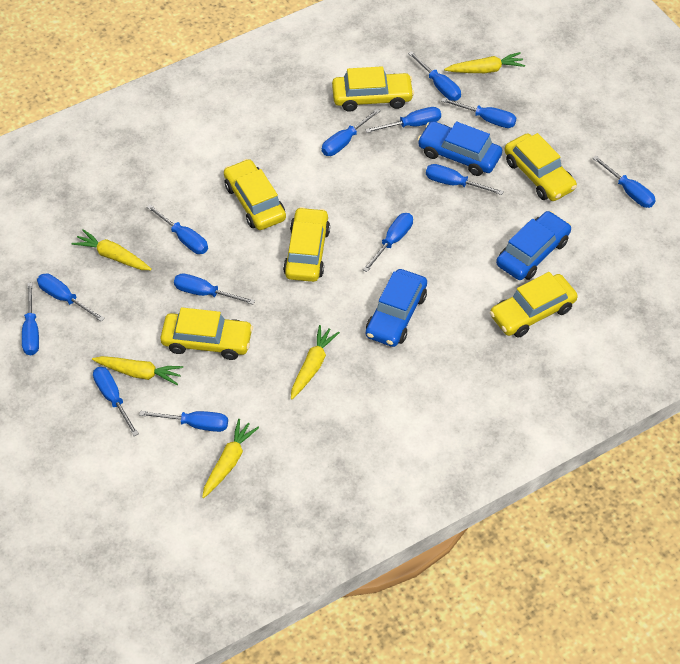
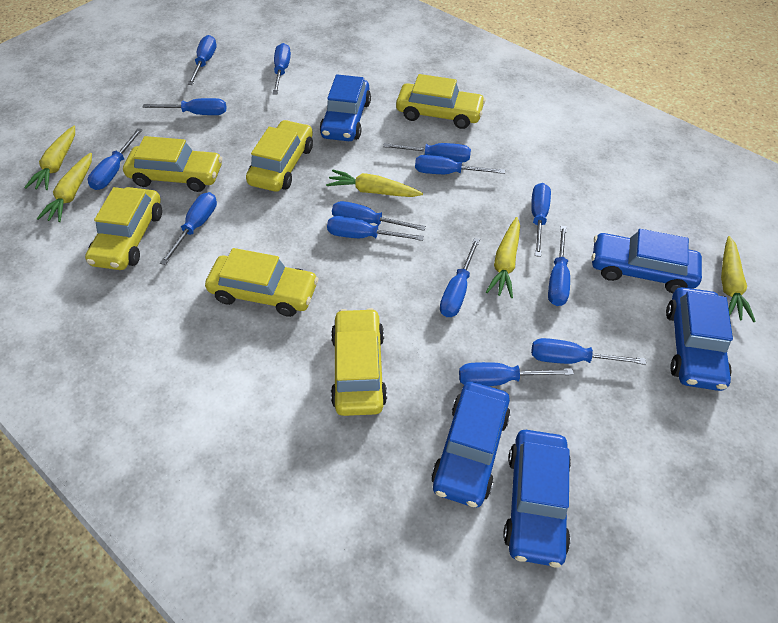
blue car: [366,269,427,347] [417,121,502,176] [496,211,571,280] = 3 -> [320,74,371,141] [431,382,510,508] [503,430,571,567] [591,229,702,293] [666,287,733,391] = 5
blue screwdriver: [22,283,39,355] [37,273,105,322] [93,367,139,436] [139,411,228,432] [147,204,208,254] [174,273,255,304] [322,108,380,156] [363,213,413,272] [365,107,441,133] [408,51,461,101] [426,164,504,195] [441,98,516,128] [593,156,656,208] = 13 -> [88,128,142,190] [143,98,226,115] [160,192,217,265] [188,35,217,85] [273,43,291,95] [327,216,424,241] [332,201,426,231] [383,143,471,163] [415,155,505,174] [440,238,480,317] [459,362,574,386] [531,183,551,257] [531,338,646,365] [548,226,570,306] = 14

